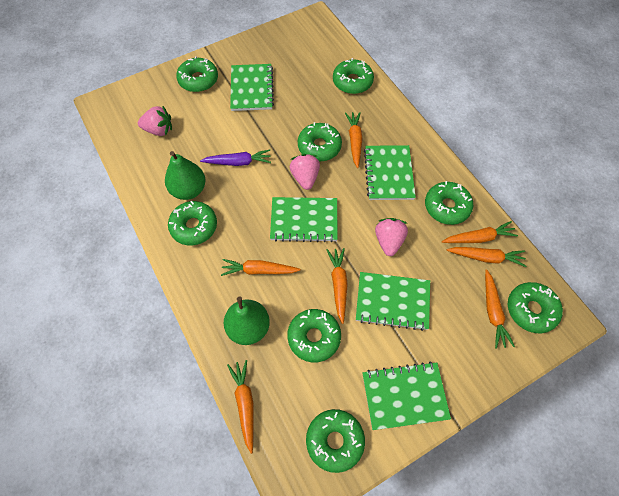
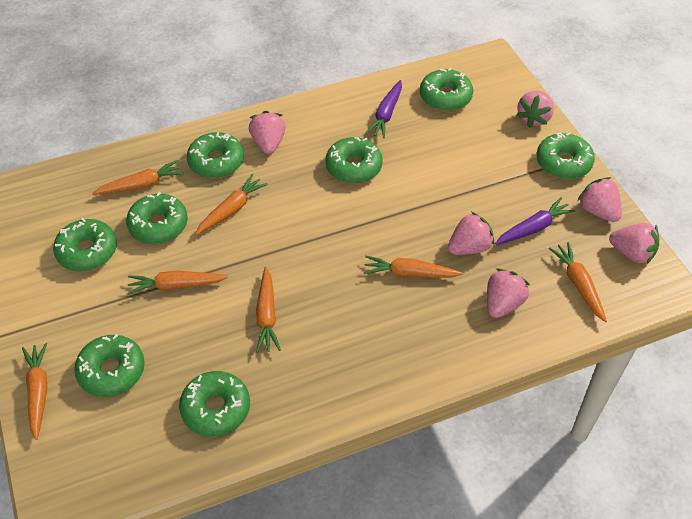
green notebook: [230,64,274,111] [270,197,338,242] [356,272,430,331] [363,362,451,430] [364,145,416,200] = 5 -> none = 0
green pear: [165,151,205,200] [224,297,270,345] = 2 -> none = 0
pink strawberry: [138,106,172,136] [290,154,320,190] [375,218,408,256] = 3 -> [249,111,286,154] [448,212,495,255] [487,269,530,318] [516,91,554,128] [578,177,622,222] [609,223,659,265] = 6
purple carrot: [200,150,271,166] = 1 -> [365,80,402,138] [495,198,575,245] = 2

